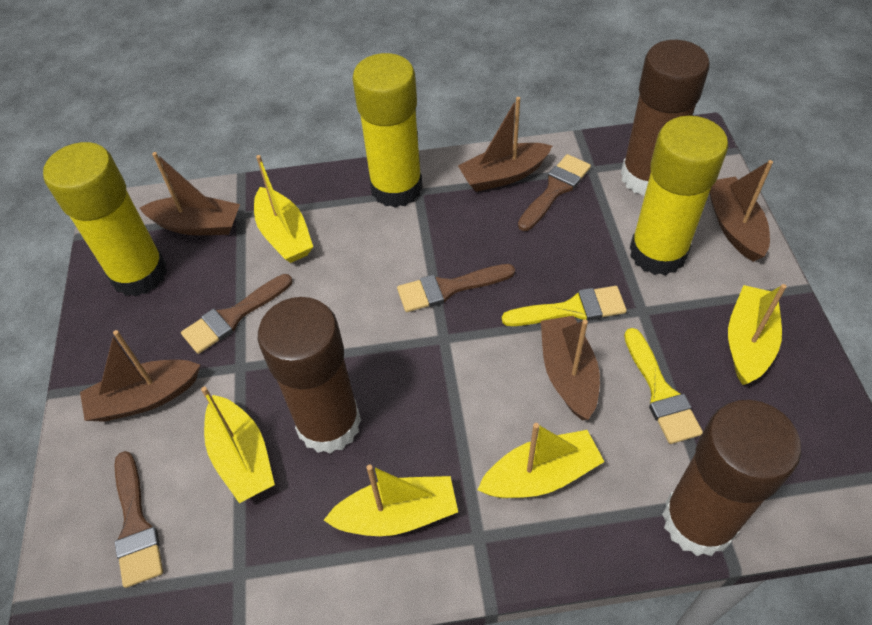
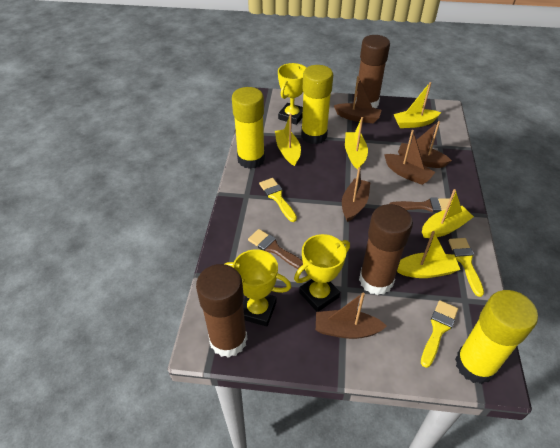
brown brush: [114,451,163,588] [181,274,292,354] [397,264,515,312] [518,154,591,231] = 4 -> [248,229,305,271] [390,197,450,213] = 2
yellow brush: [502,286,627,326] [624,328,703,444] = 2 -> [259,178,297,222] [421,300,458,368] [448,238,484,297] = 3
yellow trophy: none = 0 -> [225,249,291,327] [278,63,306,125] [294,234,350,312] = 3

